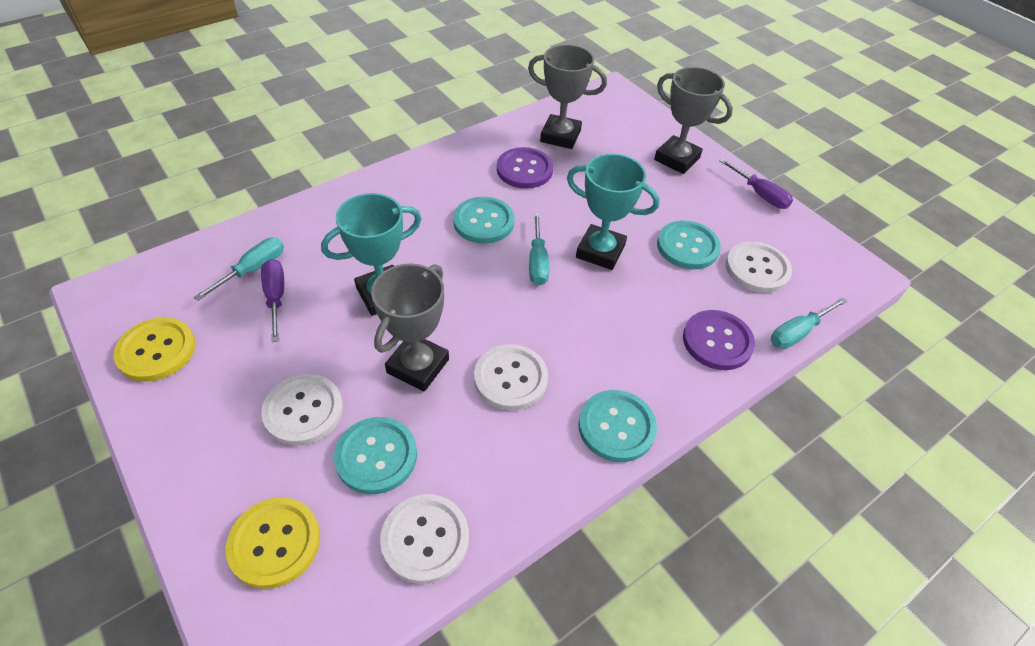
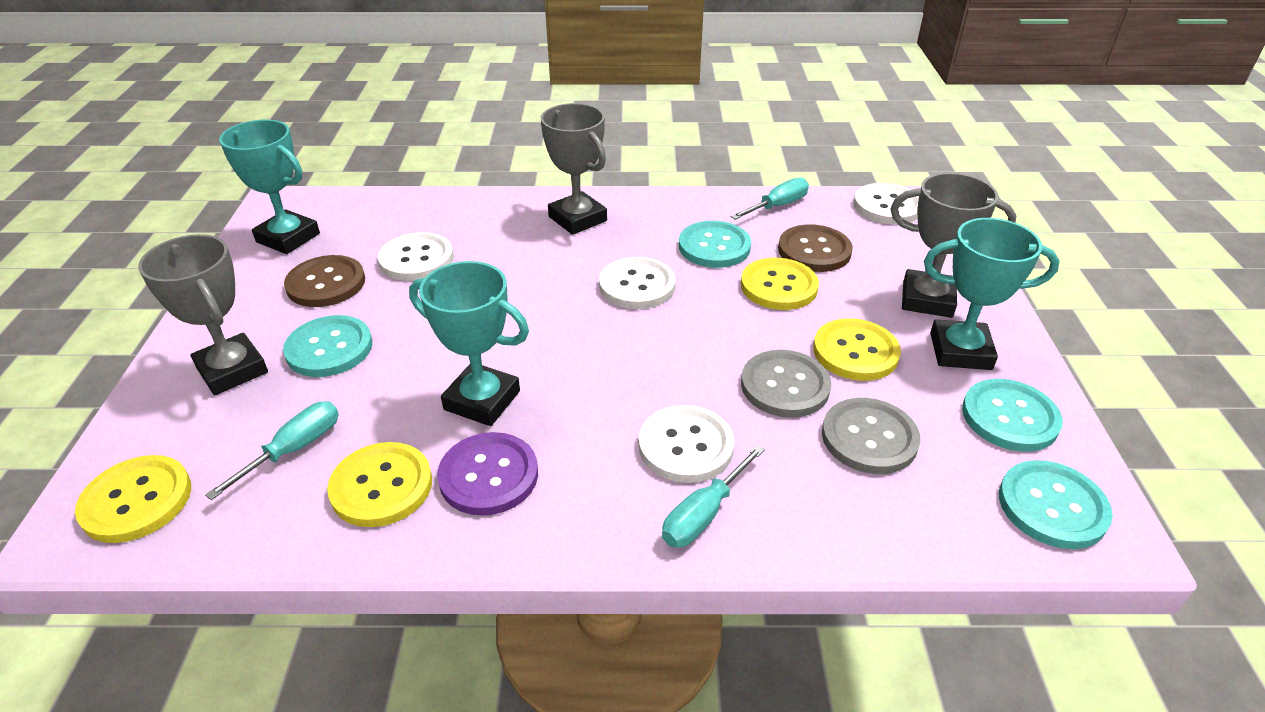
brown button: none = 0 -> [284,255,365,307] [778,224,853,272] = 2
grey button: none = 0 -> [741,350,831,418] [822,398,920,474] = 2
purple button: [497,147,553,189] [683,310,755,370] = 2 -> [437,432,538,516] = 1
purple screwdriver: [261,259,284,342] [719,158,793,209] = 2 -> none = 0
turquoise trophy: [321,193,422,316] [567,154,660,270] = 2 -> [219,120,320,254] [409,261,529,426] [924,218,1060,370] = 3
yellow button: [114,317,195,382] [226,497,320,589] = 2 -> [75,455,191,543] [327,442,432,527] [741,258,819,310] [813,318,901,381] = 4

